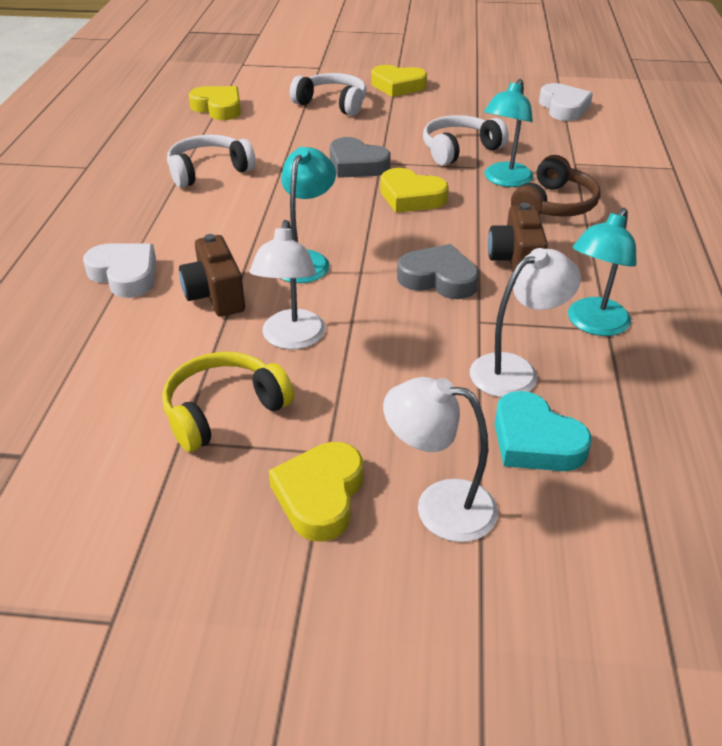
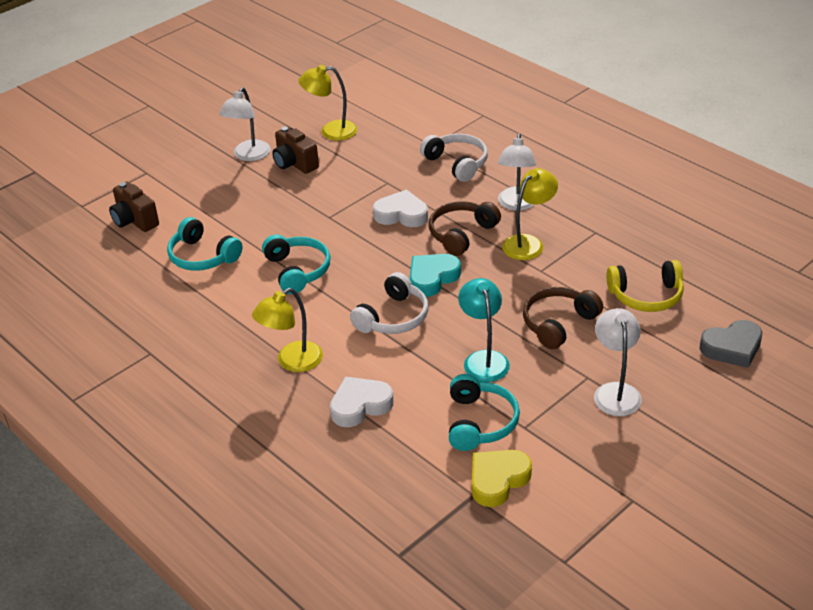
brown headphones: [511,155,601,217] = 1 -> [429,201,501,256] [523,287,603,350] = 2
grey heart: [330,137,391,178] [397,244,479,299] = 2 -> [700,320,763,368] = 1
turquoise headphones: none = 0 -> [167,217,242,271] [262,234,331,294] [449,374,520,451] = 3
turquoise lamp: [280,147,336,283] [484,79,534,187] [568,208,637,336] = 3 -> [458,278,510,382] = 1
white headphones: [167,134,256,188] [290,73,367,116] [423,115,509,166] = 3 -> [350,272,429,334] [420,134,488,182] = 2
yellow heart: [188,86,241,120] [269,442,363,542] [371,65,427,97] [380,168,449,213] = 4 -> [472,450,532,507] = 1
yellow lamp: none = 0 -> [252,288,323,372] [298,65,357,141] [502,168,558,260] = 3

